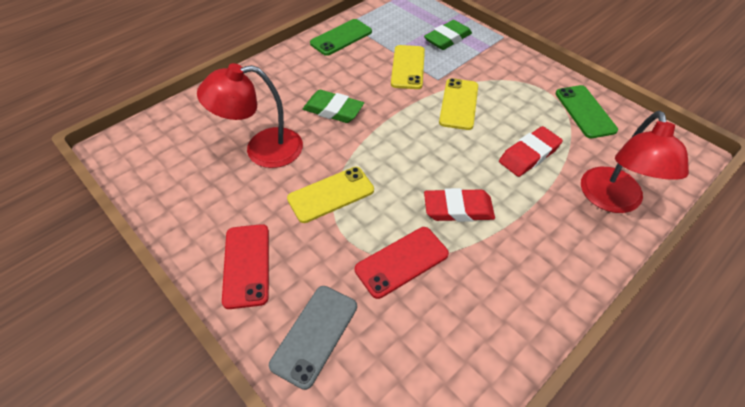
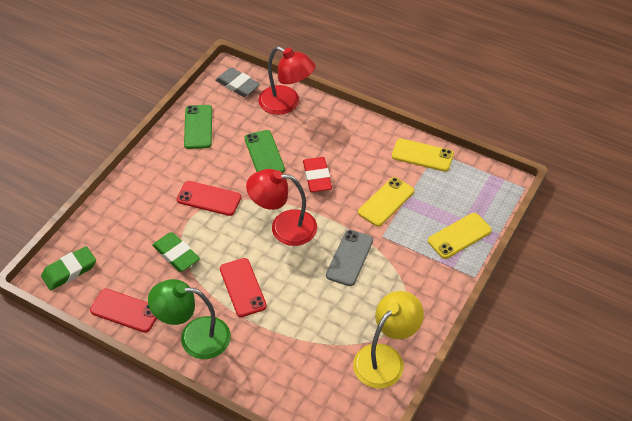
green lamp: none = 0 -> [148,279,231,359] = 1
grey eraser: none = 0 -> [216,67,260,97] = 1
red eraser: [424,188,495,222] [499,126,563,177] = 2 -> [303,157,332,192] = 1
red phone: [222,224,269,309] [355,227,449,299] = 2 -> [90,289,157,333] [177,181,241,216] [220,258,267,317] = 3
yellow lamp: none = 0 -> [353,291,424,388] = 1

